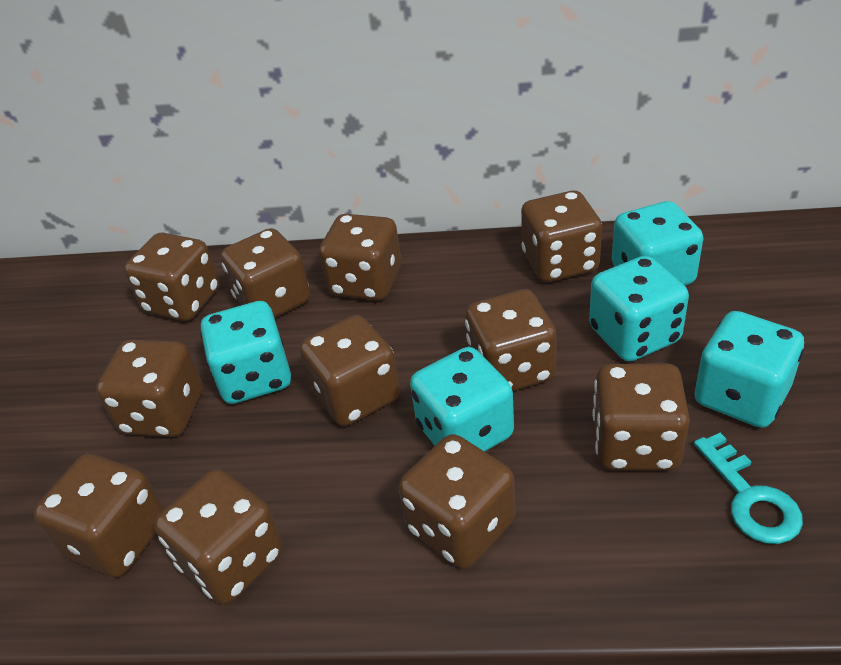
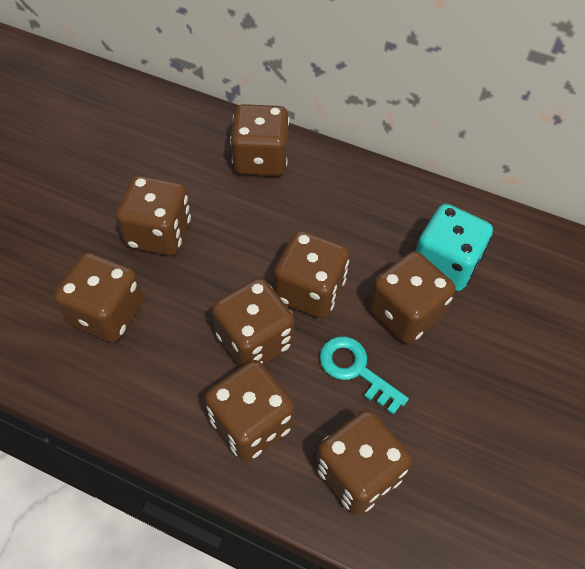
brown dice: [34,454,164,577] [96,340,203,437] [124,233,219,321] [154,469,283,605] [221,228,310,318] [300,315,400,426] [319,214,401,301] [398,434,515,569] [465,289,557,391] [521,191,602,282] [592,363,690,471] = 11 -> [54,252,144,342] [116,175,191,256] [205,360,295,461] [212,278,295,368] [230,104,289,176] [274,230,349,318] [316,410,412,515] [369,251,456,343] = 8
turquoise dice: [200,301,291,404] [410,347,514,452] [589,256,689,362] [612,201,703,286] [694,311,804,428] = 5 -> [416,204,493,291] = 1

